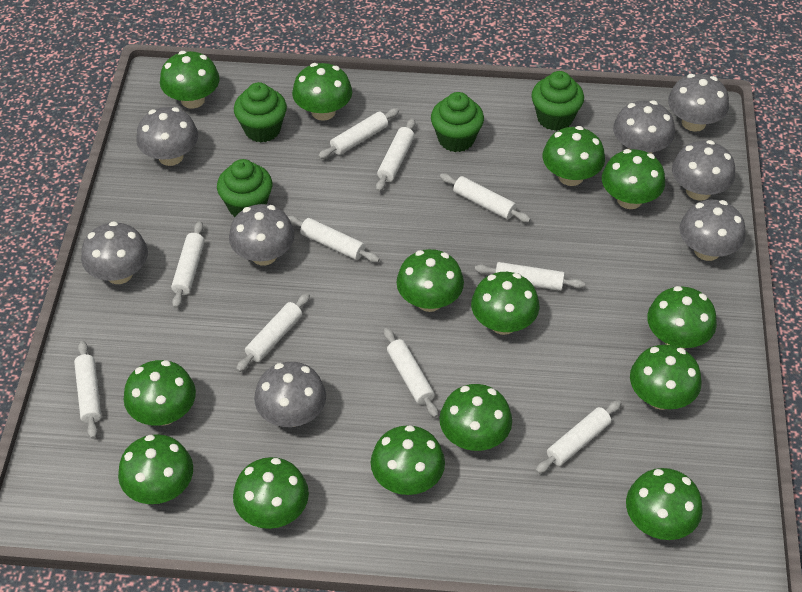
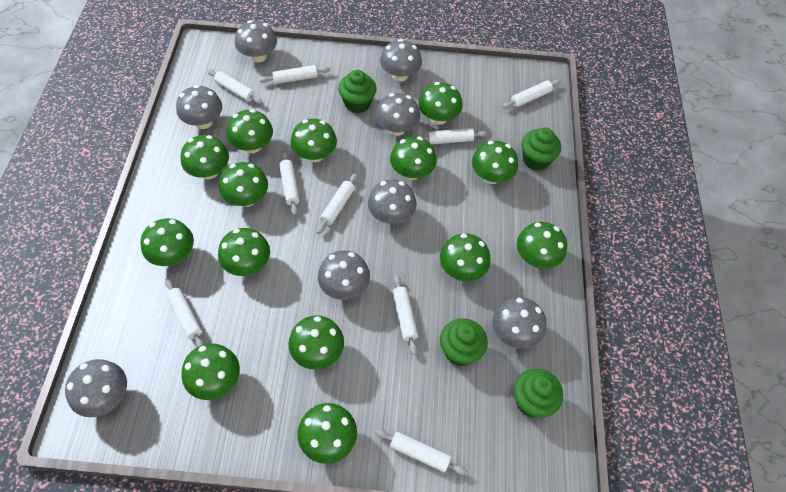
white rolling pin: [74,341,101,439] [171,221,205,308] [236,293,310,372] [288,216,380,263] [318,108,399,159] [376,118,415,191] [384,328,438,418] [440,173,531,223] [475,262,585,291] [536,400,621,474] = 10 -> [165,278,204,347] [207,69,263,104] [260,65,330,84] [279,151,300,216] [317,173,358,234] [375,429,467,475] [393,274,418,355] [416,128,487,145] [503,80,561,108] = 9

